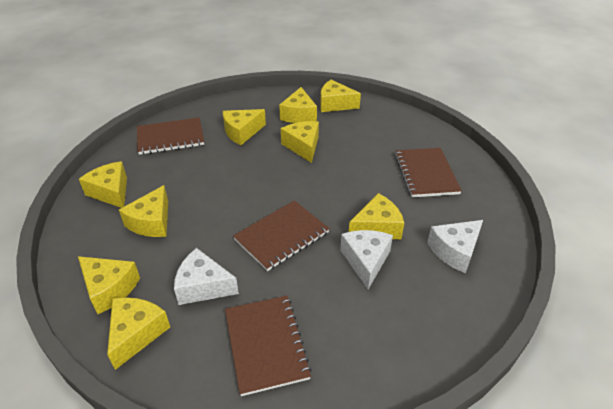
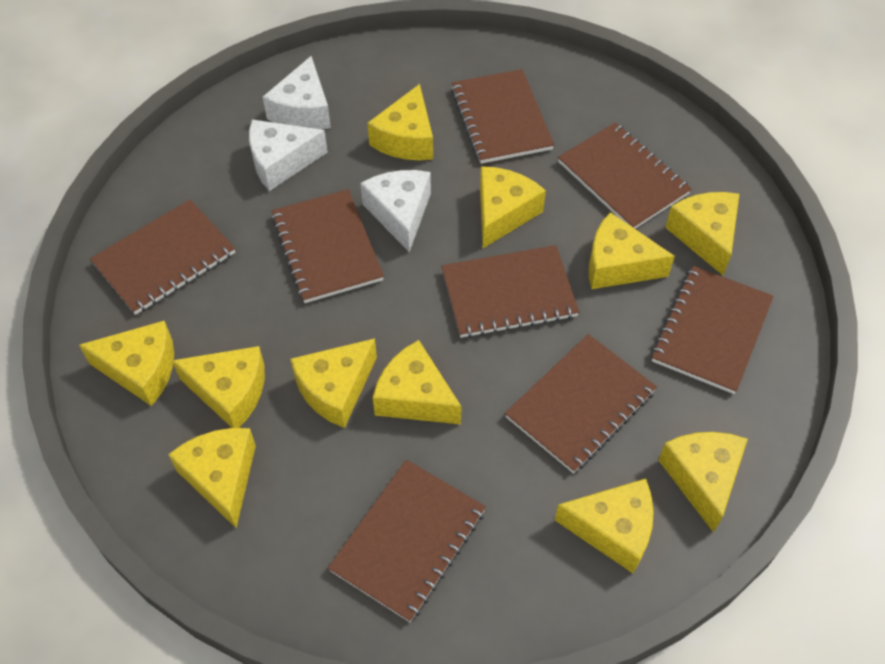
brown notebook: [137,117,204,155] [225,296,312,396] [233,200,330,271] [395,148,462,197] = 4 -> [90,200,235,315] [271,189,384,303] [328,460,486,622] [442,245,579,338] [451,69,554,164] [505,334,657,473] [558,122,692,229] [651,266,774,394] = 8
yellow cheese: [78,256,140,314] [79,161,127,208] [107,297,170,370] [119,185,168,237] [223,109,266,145] [279,87,317,123] [281,121,319,163] [320,80,361,112] [349,193,404,239] = 9 -> [79,321,174,406] [168,428,256,528] [172,346,265,428] [290,338,377,428] [367,84,433,160] [373,340,462,424] [480,166,546,248] [555,479,654,573] [589,212,675,289] [658,432,748,533] [665,192,739,275] = 11

